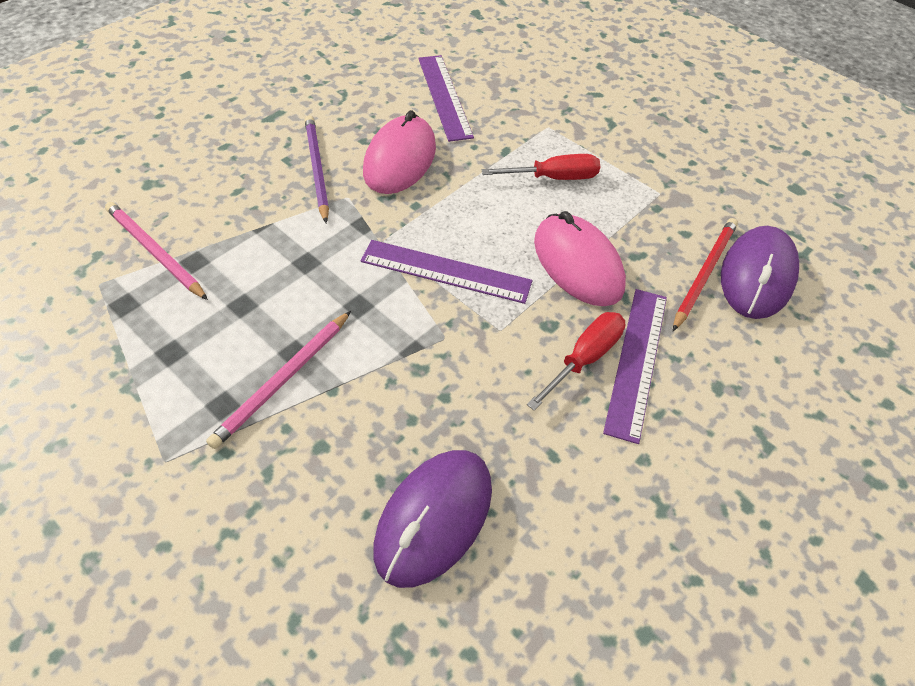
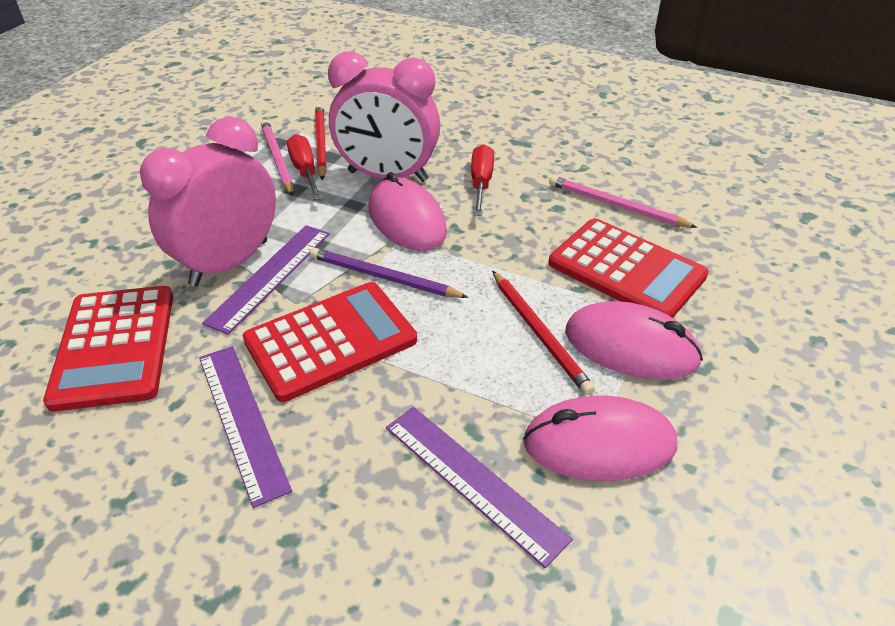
pink clock: none = 0 -> [140,117,276,286] [328,51,440,182] = 2
pink mouse: [363,110,436,194] [534,211,626,306] = 2 -> [368,172,447,251] [523,395,677,481] [565,301,703,380] = 3
purple mouse: [373,450,492,588] [721,226,799,319] = 2 -> none = 0
red calculator: none = 0 -> [43,286,173,412] [243,282,417,402] [548,218,709,318] = 3
red pencil: [673,218,738,331] = 1 -> [315,104,327,180] [492,270,595,395] = 2

